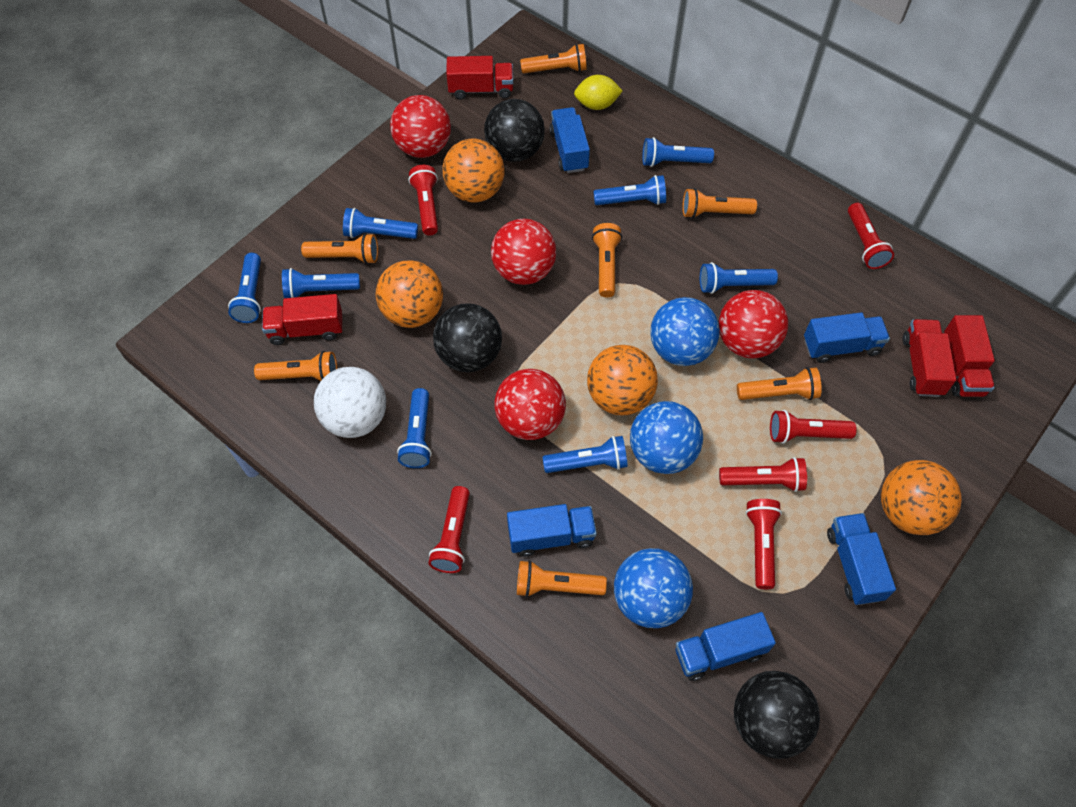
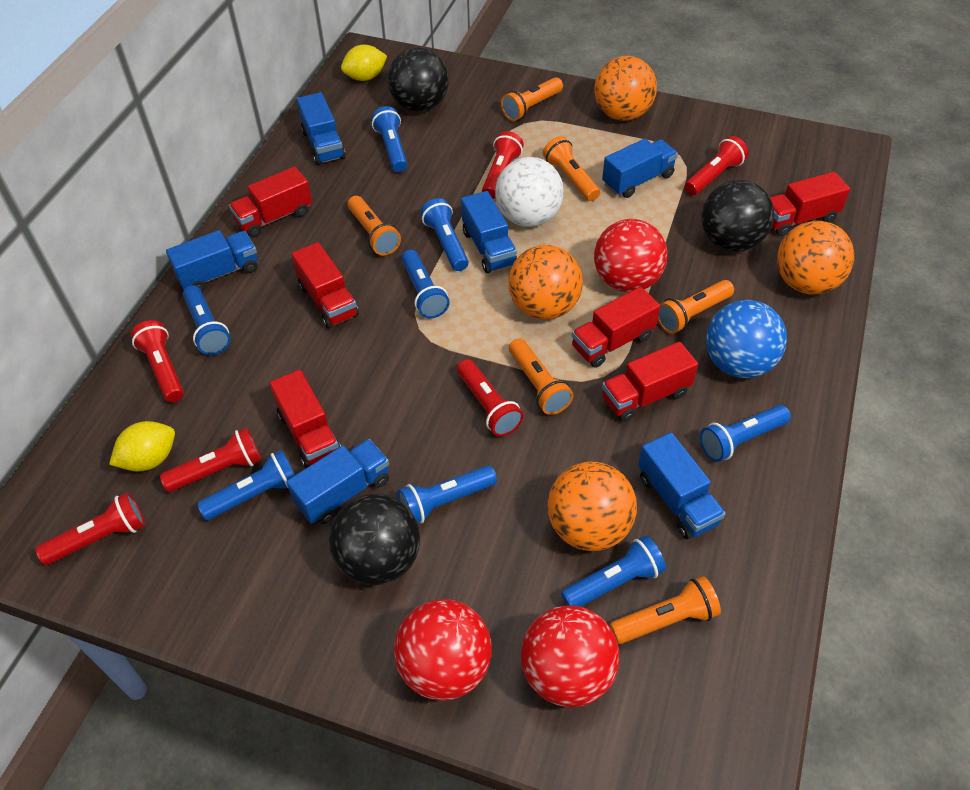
blue ball: [614,548,693,628] [630,401,703,474] [650,297,720,366] = 3 -> [706,300,787,378] = 1
blue truck: [507,504,597,557] [549,107,590,173] [676,612,776,681] [804,312,890,363] [827,513,896,605] = 5 -> [166,230,258,292] [286,439,389,524] [297,92,346,165] [461,191,517,273] [602,138,678,198] [638,432,726,539] = 6
orange flashlight: [254,351,337,381] [301,233,378,264] [517,560,607,597] [520,44,587,73] [592,223,622,298] [682,188,757,218] [737,367,822,400] = 7 -> [348,196,401,256] [501,77,563,121] [509,339,574,415] [543,136,600,201] [610,576,721,644] [658,280,734,334] = 6
red ball: [390,95,451,158] [491,219,556,285] [494,369,566,440] [718,290,788,358] = 4 -> [394,599,492,701] [521,605,619,708] [594,219,668,292] = 3
red truck: [262,294,342,345] [446,56,513,100] [903,319,956,397] [944,315,995,397] = 4 -> [229,166,312,238] [269,370,341,468] [291,242,359,328] [572,287,660,368] [602,342,698,422] [770,172,850,236] = 6
yellow lemon: [574,75,623,110] = 1 -> [109,421,175,472] [341,44,387,81] = 2

